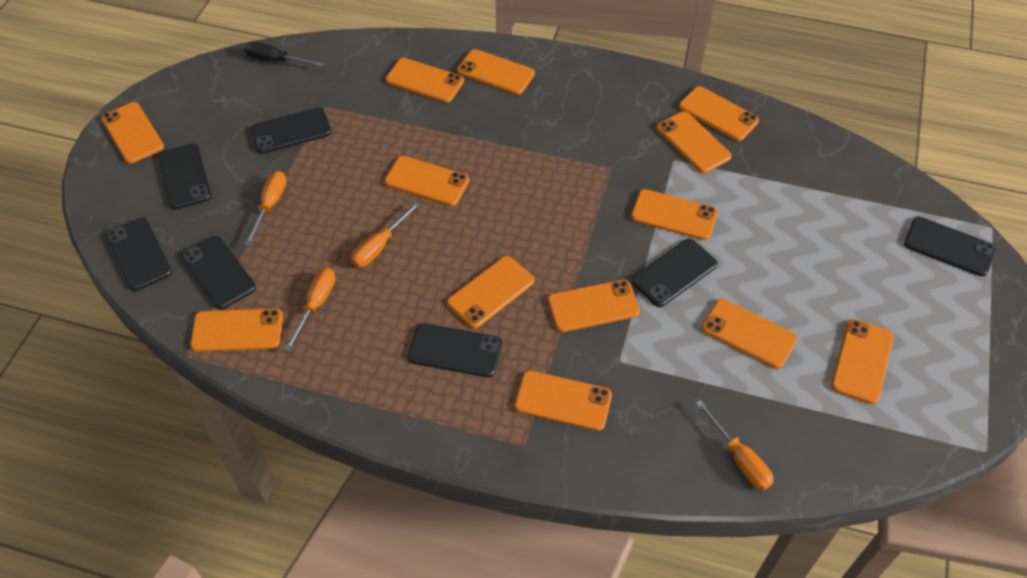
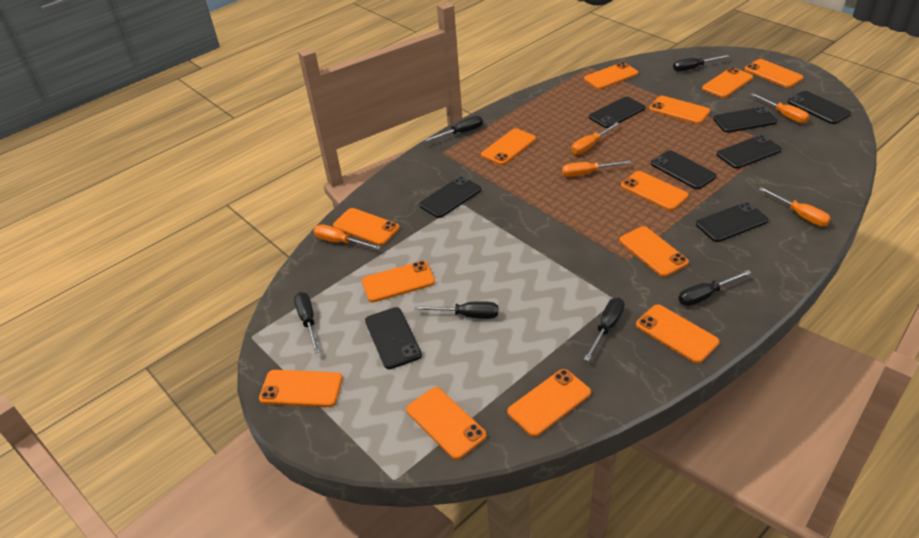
black phone: [106,218,172,291] [158,143,212,210] [181,236,256,309] [250,107,332,154] [408,323,502,377] [631,239,718,307] [904,217,996,276] = 7 -> [365,307,422,369] [419,176,481,218] [589,97,645,128] [651,150,716,189] [696,202,768,242] [713,107,777,133] [717,135,782,169] [787,91,851,124] = 8
black screwdriver: [244,42,324,67] = 1 -> [294,292,320,354] [414,301,498,319] [425,116,483,142] [584,298,625,361] [673,55,730,72] [678,270,751,306] = 6
orange screwdriver: [245,171,286,246] [284,268,335,352] [351,202,420,267] [696,400,774,490] = 4 -> [314,225,381,250] [562,160,632,177] [571,122,620,155] [750,93,810,123] [759,187,831,226] = 5

